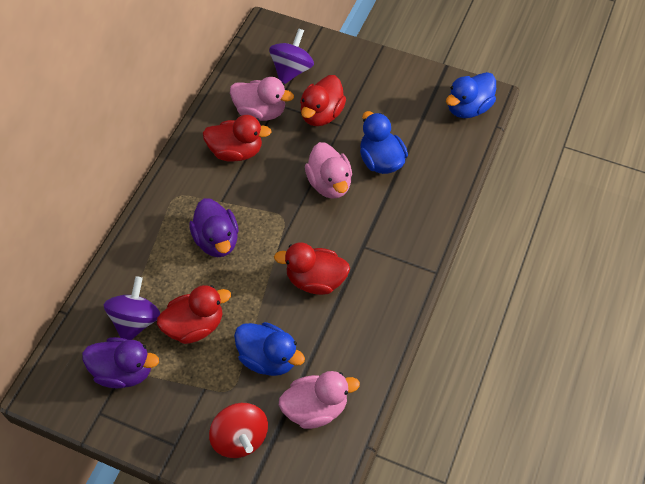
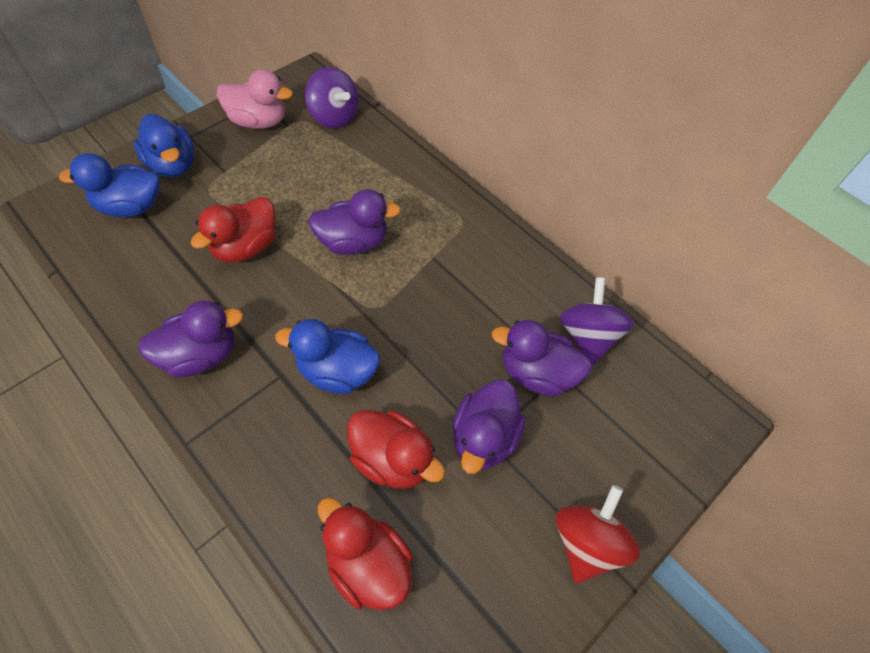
pink duck: [230,77,294,121] [279,371,360,429] [305,142,352,199] = 3 -> [217,69,293,129] = 1
purple duck: [82,337,159,388] [189,198,239,257] = 2 -> [138,300,243,377] [308,189,401,255] [452,380,526,474] [492,320,592,396] = 4
red duck: [157,285,231,344] [203,115,272,162] [274,242,350,295] [300,75,346,126] = 4 -> [191,197,276,263] [318,497,413,610] [347,410,445,488] = 3

